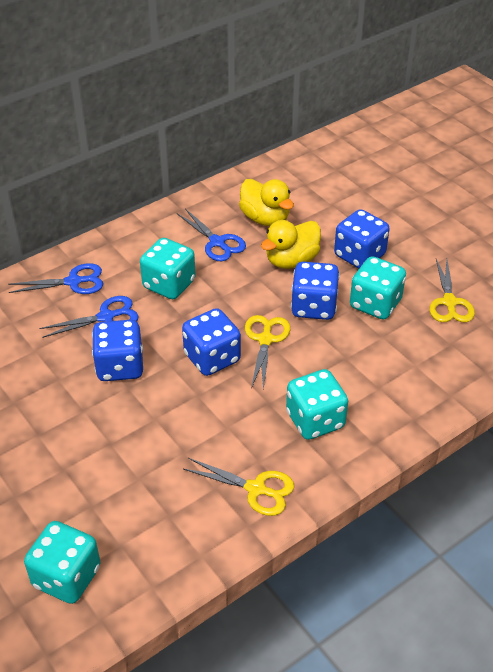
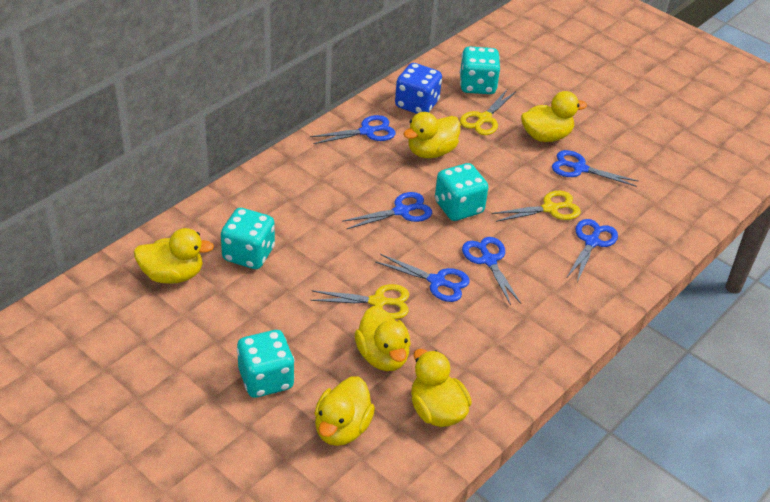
blue dice: [92,320,143,381] [182,308,241,376] [291,262,340,320] [334,209,390,269] = 4 -> [395,63,442,114] = 1
blue scissors: [8,263,103,294] [39,296,139,338] [177,209,246,261] = 3 -> [311,115,396,144] [342,192,432,230] [376,254,470,302] [462,237,521,305] [552,150,639,187] [567,219,618,282] = 6
yellow duck: [239,179,294,226] [261,220,321,269] = 2 -> [134,228,214,284] [314,376,375,446] [355,306,411,371] [403,112,461,158] [411,349,472,427] [521,91,587,142] = 6

